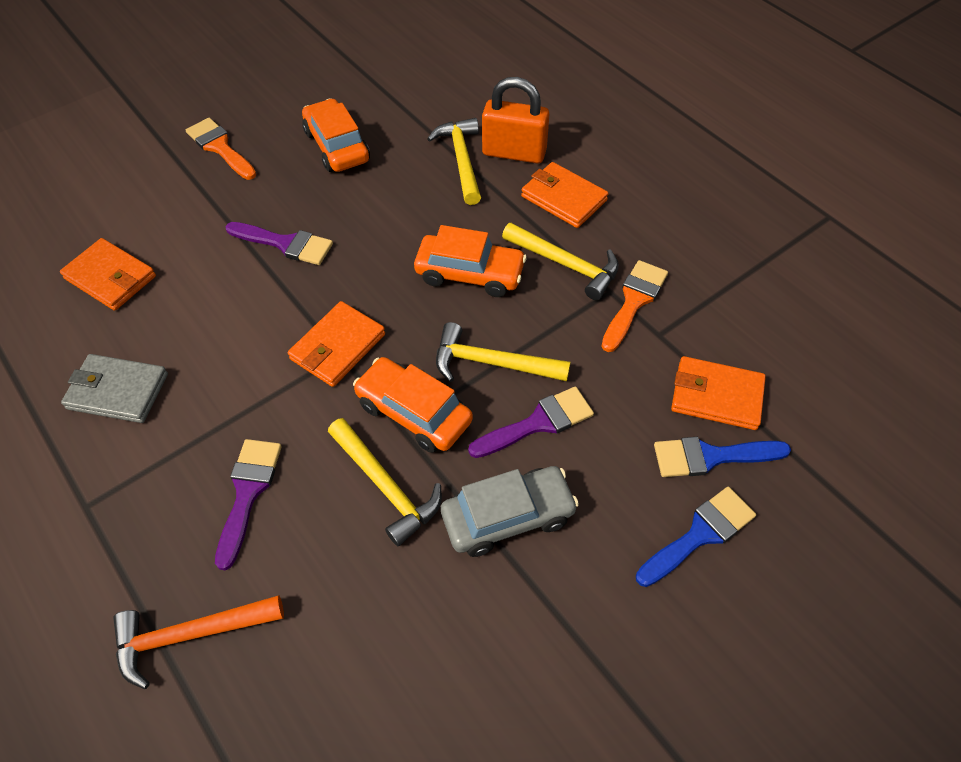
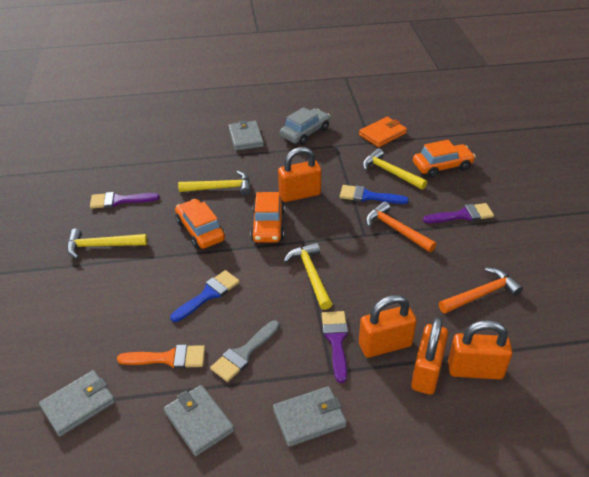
grey brush: none = 0 -> [210,320,280,382] = 1
grey wallet: [61,354,168,423] = 1 -> [39,370,115,437] [164,385,235,456] [228,120,264,151] [273,386,347,447] = 4
orange brush: [186,118,256,180] [601,260,668,352] = 2 -> [117,345,205,369] = 1
orange hammer: [113,595,284,689] = 1 -> [366,201,436,252] [439,268,523,314] = 2
orange padlock: [482,77,549,164] = 1 -> [278,147,322,202] [359,295,417,358] [411,317,448,395] [448,320,513,380] = 4
orange wallet: [60,238,156,311] [288,301,385,387] [521,162,608,228] [671,356,766,430] = 4 -> [359,117,407,147] = 1

